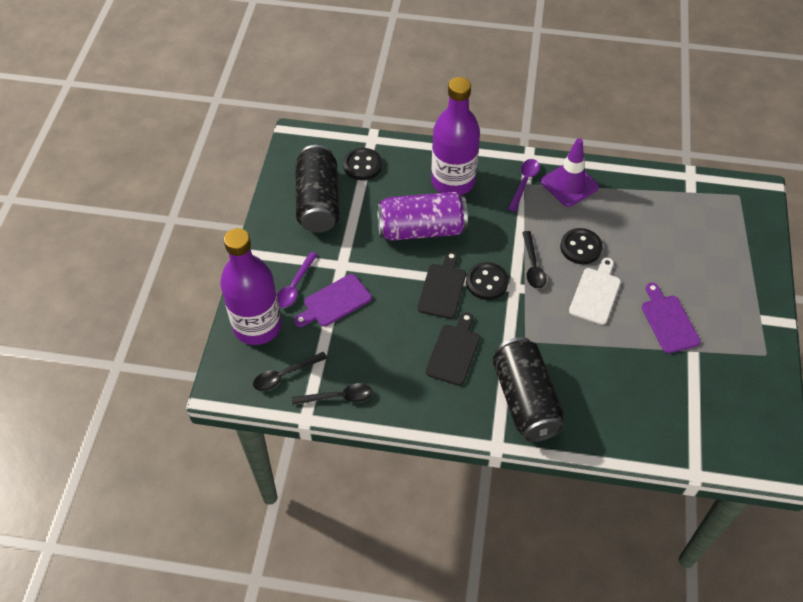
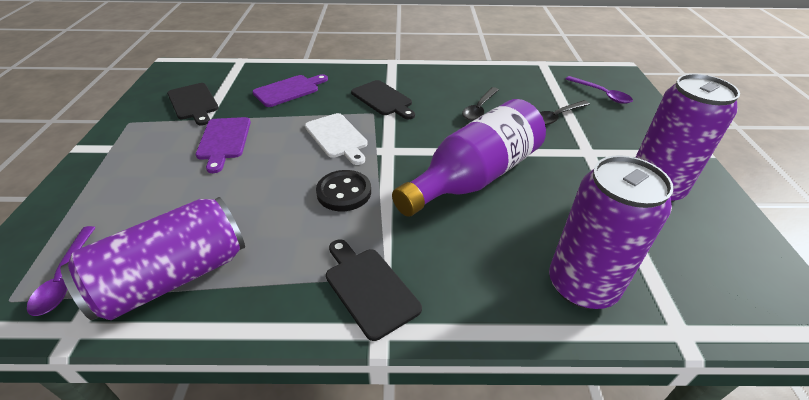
black button: [343,148,382,180] [466,262,509,300] [560,228,603,264] = 3 -> [316,170,371,211] = 1
black can: [295,145,340,233] [492,337,564,442] = 2 -> none = 0
black cutting board: [417,251,466,319] [426,312,480,386] = 2 -> [167,83,219,126] [326,239,422,341] [351,80,415,119] = 3
black spoon: [253,352,328,391] [292,383,372,405] [522,231,547,289] = 3 -> [462,87,499,120] [540,100,590,125] = 2
purple bottle: [220,228,281,345] [431,77,480,195] = 2 -> [392,99,546,217] = 1
purple can: [377,192,468,241] = 1 -> [60,197,245,320] [549,155,674,309] [635,74,740,202] = 3
purple traffic cone: [541,138,599,207] = 1 -> none = 0

